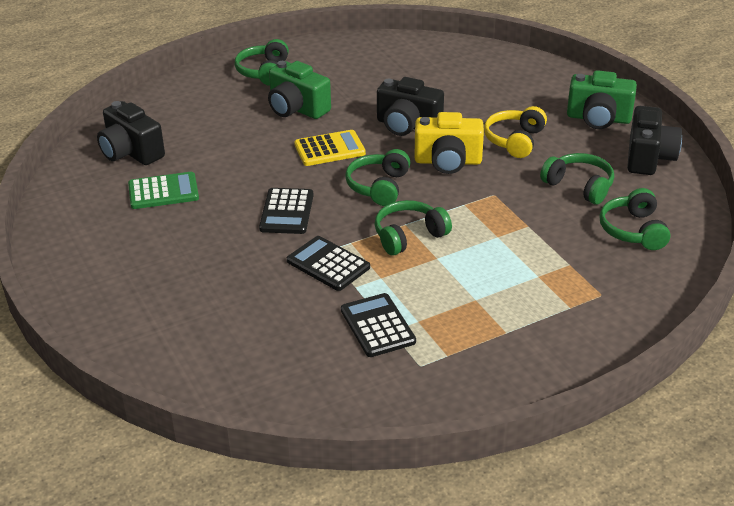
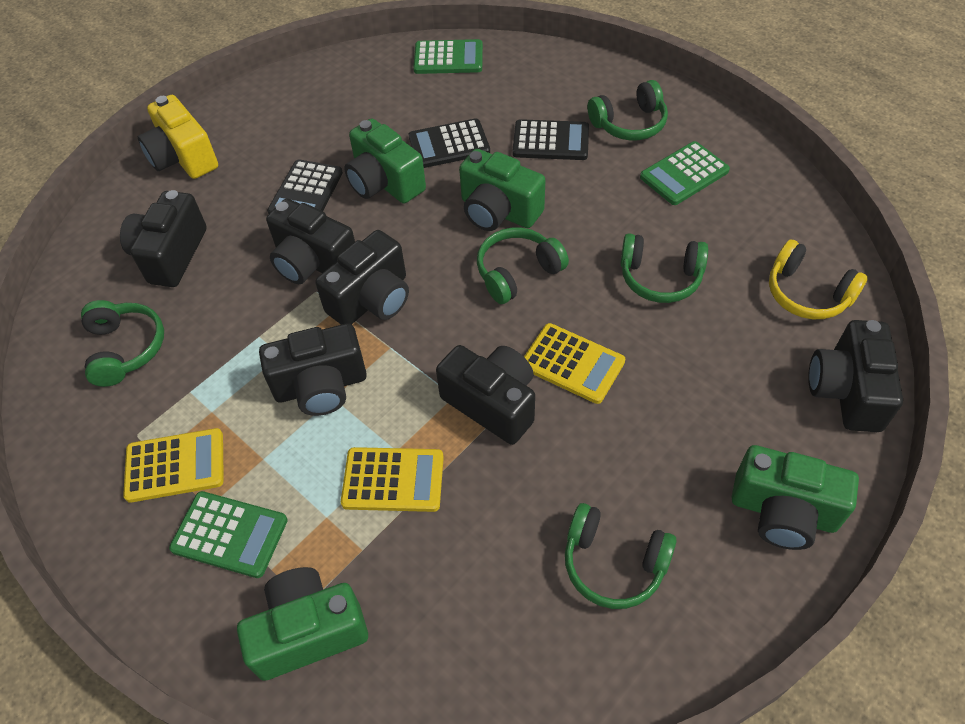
black camera: [97,101,165,165] [377,77,444,136] [627,106,682,175] = 3 -> [120,190,207,287] [259,323,367,416] [266,198,355,284] [315,230,409,325] [436,345,535,445] [808,320,903,432] = 6
green calculator: [128,172,199,209] = 1 -> [169,491,288,578] [413,39,483,74] [640,141,730,205] = 3
green camera: [268,61,331,119] [567,70,637,129] = 2 -> [237,567,368,681] [344,118,426,203] [459,149,545,231] [732,445,859,550] = 4
yellow calculator: [294,130,366,166] = 1 -> [123,428,224,503] [341,447,444,512] [524,323,625,404] = 3

